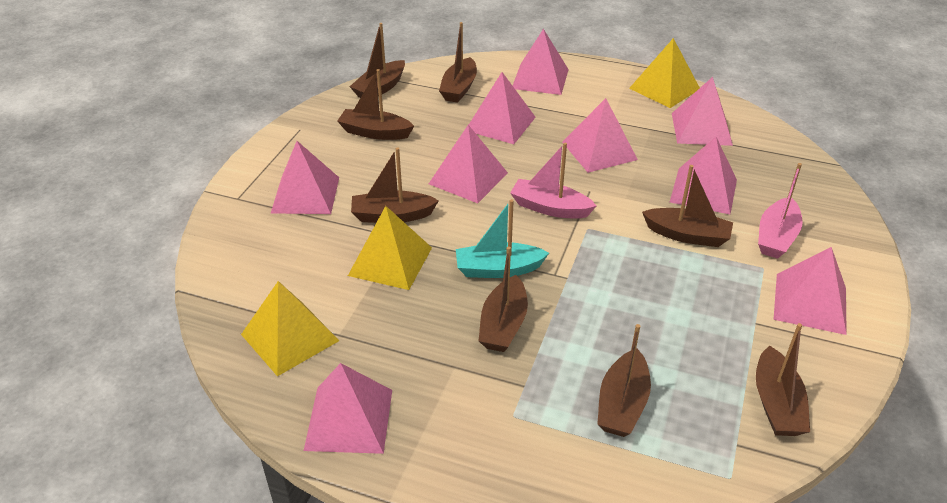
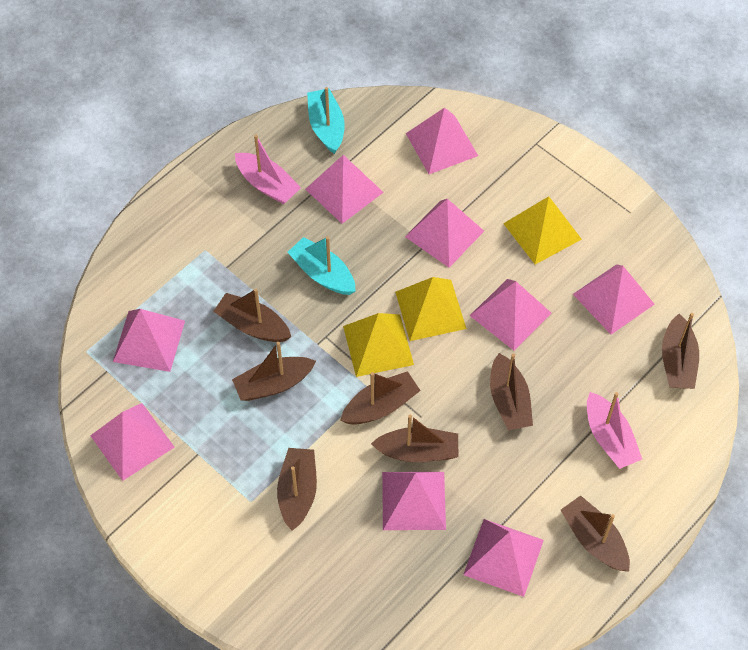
turquoise boat: [456,199,549,278] = 1 -> [287,237,356,295] [307,87,345,154] = 2

